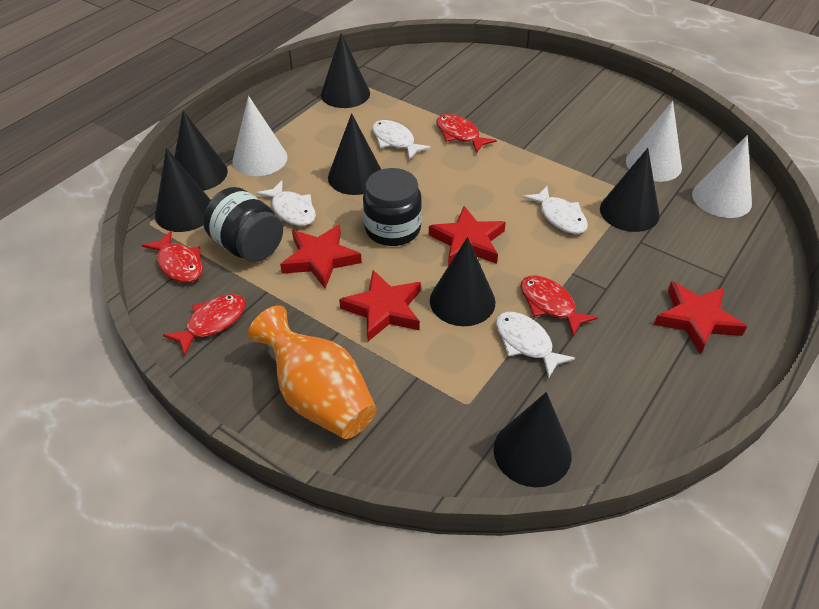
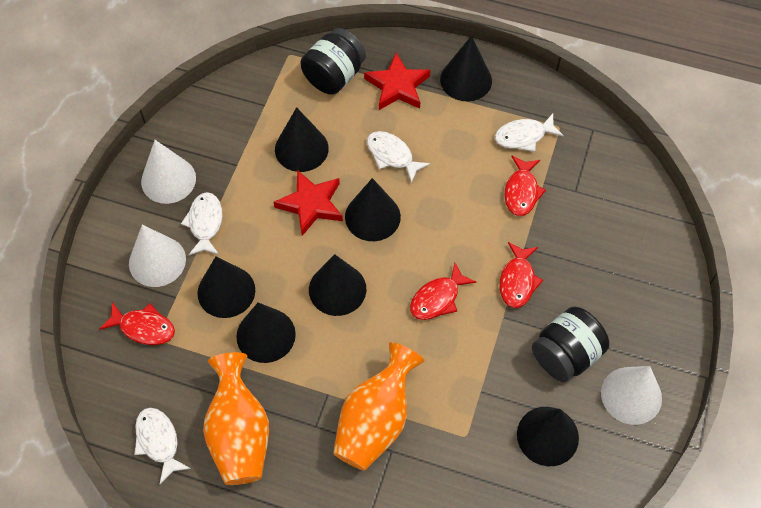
orange vase: [248,305,377,439] = 1 -> [203,352,269,485] [333,342,424,471] = 2
red star: [280,224,362,289] [339,270,421,341] [429,206,506,266] [654,281,747,355] = 4 -> [274,170,343,236] [364,53,430,110] = 2

